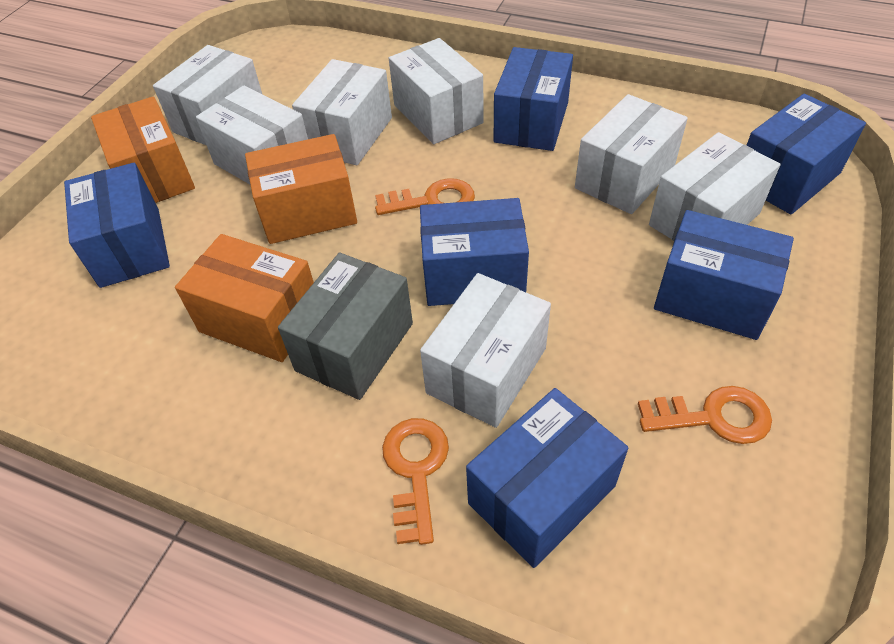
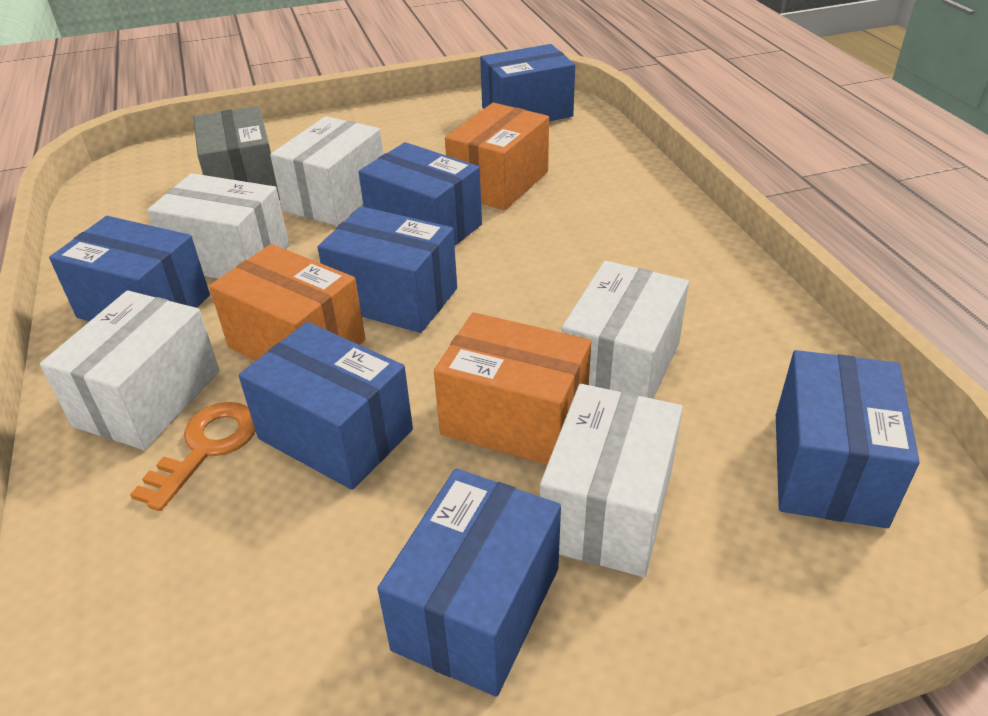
blue box: [64,163,170,288] [420,198,529,306] [466,388,628,568] [494,47,573,151] [654,210,794,340] [747,94,866,215] = 6 -> [49,216,210,321] [239,322,413,490] [317,206,457,333] [358,142,482,246] [377,468,561,697] [480,44,575,121] [776,350,920,528] = 7
orange key: [375,178,475,215] [382,418,449,545] [638,386,772,444] = 3 -> [130,402,255,511] = 1
white box: [153,45,263,146] [196,86,308,184] [292,59,392,165] [389,38,484,144] [420,273,551,428] [575,94,688,214] [649,132,780,241] = 7 -> [40,291,220,450] [147,173,289,279] [270,116,383,226] [540,384,683,577] [561,261,689,399] = 5

